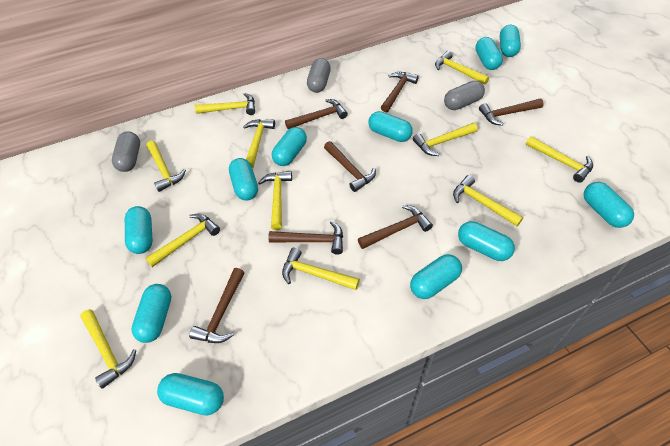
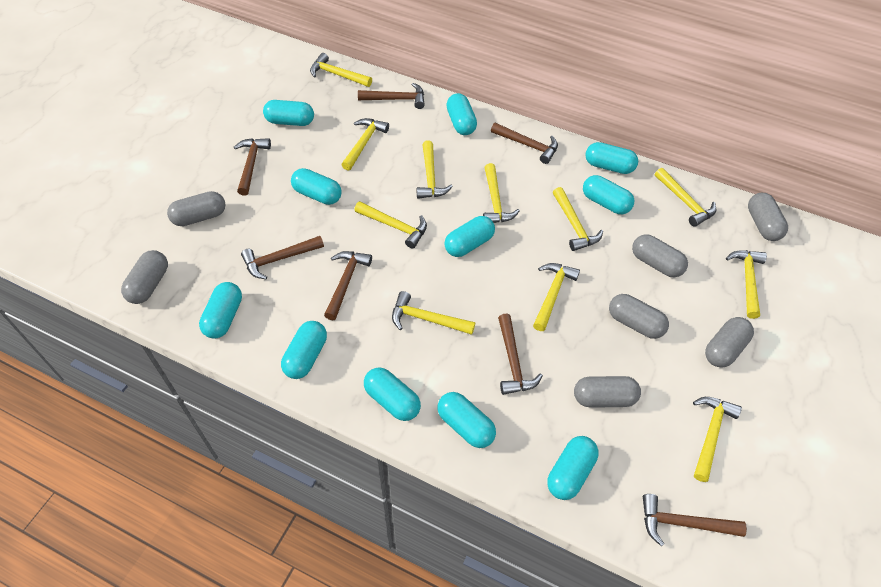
grey capsule: [112,131,140,172] [307,58,331,93] [444,80,485,110] = 3 -> [121,250,168,304] [167,191,226,226] [574,376,641,408] [609,294,669,339] [632,234,688,277] [705,317,754,368] [748,193,788,241] = 7

